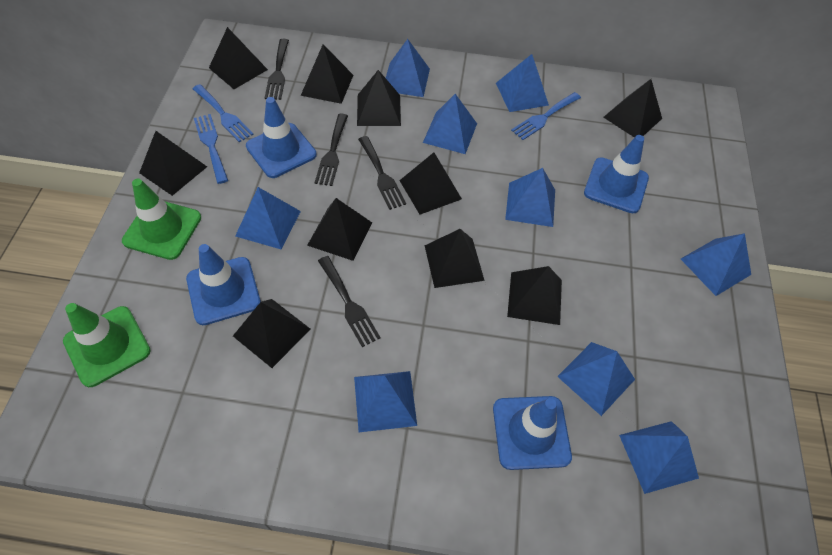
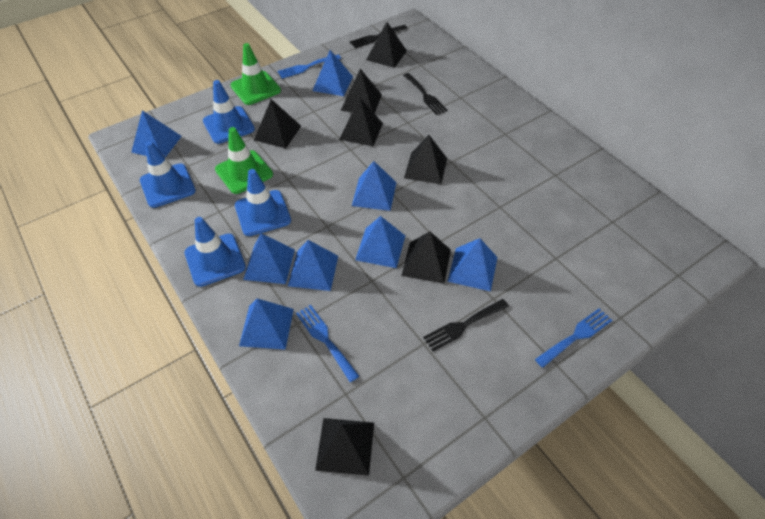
black fork: [265,39,289,100] [315,113,348,186] [318,256,381,347] [358,136,406,210] = 4 -> [350,25,408,48] [403,73,448,115] [423,299,509,351] = 3
black pyramid: [139,131,207,196] [209,27,268,89] [233,299,310,368] [301,44,353,104] [307,198,372,261] [357,70,401,126] [399,152,462,215] [425,229,485,288] [507,266,562,325] [603,79,662,138] = 10 -> [254,99,301,149] [315,418,374,476] [339,98,383,146] [341,69,382,114] [366,22,407,68] [402,231,451,284] [404,135,447,184] = 7
blue pyramid: [235,187,301,250] [354,371,417,432] [386,39,430,97] [423,94,477,154] [496,54,549,112] [505,168,555,227] [557,342,635,416] [619,421,699,494] [681,233,751,296] = 9 -> [131,110,182,157] [239,298,294,350] [243,233,295,284] [288,240,338,291] [312,50,353,96] [352,161,397,211] [355,216,405,268] [447,238,497,291] = 8

